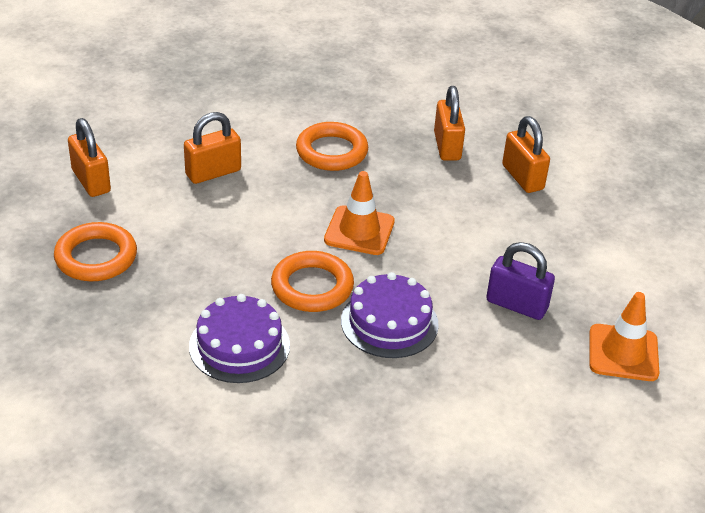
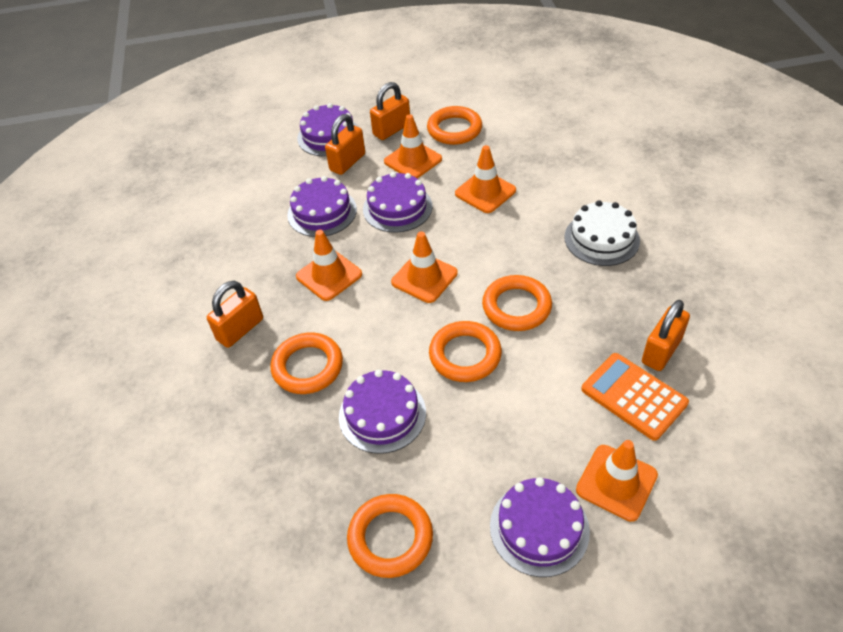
orange calculator: none = 0 -> [581,353,689,441] = 1
orange ring: [54,222,137,281] [271,251,354,312] [296,122,368,171] = 3 -> [271,333,343,394] [347,494,433,578] [427,106,482,145] [429,321,502,382] [482,275,552,331] = 5
orange traffic cone: [324,171,395,255] [589,292,659,381] = 2 -> [296,230,362,301] [384,114,442,179] [391,231,458,303] [455,145,516,213] [576,440,658,522] = 5
purple cake: [189,294,290,383] [341,272,439,358] = 2 -> [287,176,357,237] [297,103,358,156] [339,369,426,454] [363,172,433,233] [490,477,590,577] = 5
purple padlock: [486,242,555,320] = 1 -> none = 0
white cake: none = 0 -> [564,200,640,266] = 1

